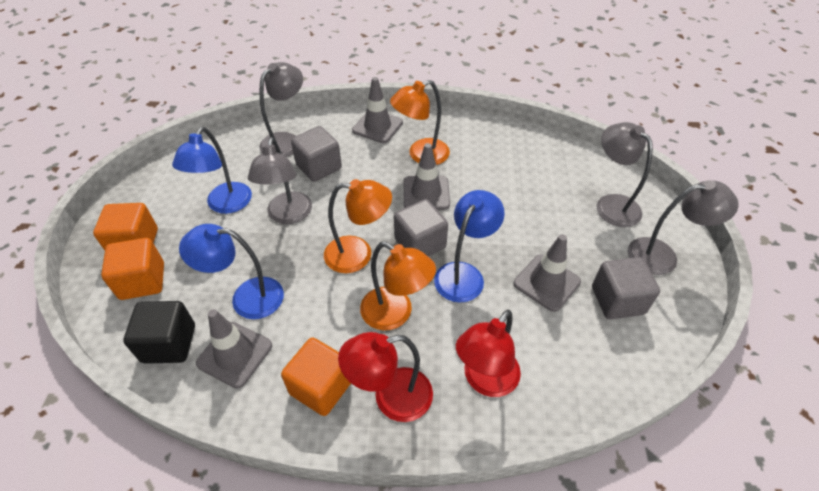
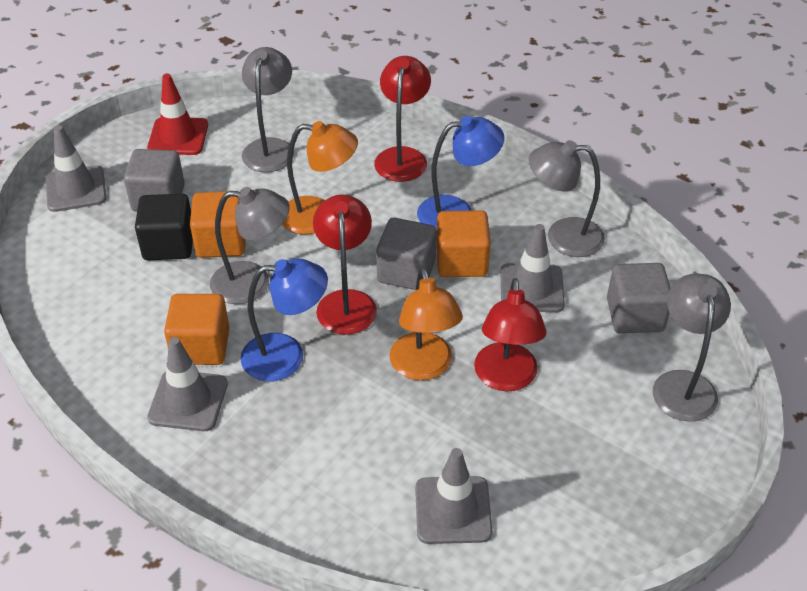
blue lamp: [172,127,252,214] [179,224,284,319] [434,190,505,303] = 3 -> [240,258,328,381] [417,116,504,230] = 2
orange lamp: [324,179,392,273] [360,242,436,330] [390,80,450,165] = 3 -> [282,121,358,235] [389,267,463,380] = 2
red lamp: [338,332,433,422] [456,310,521,397] = 2 -> [313,194,377,335] [374,56,431,182] [474,278,546,391] = 3
red traffic cone: none = 0 -> [147,74,208,155] = 1

